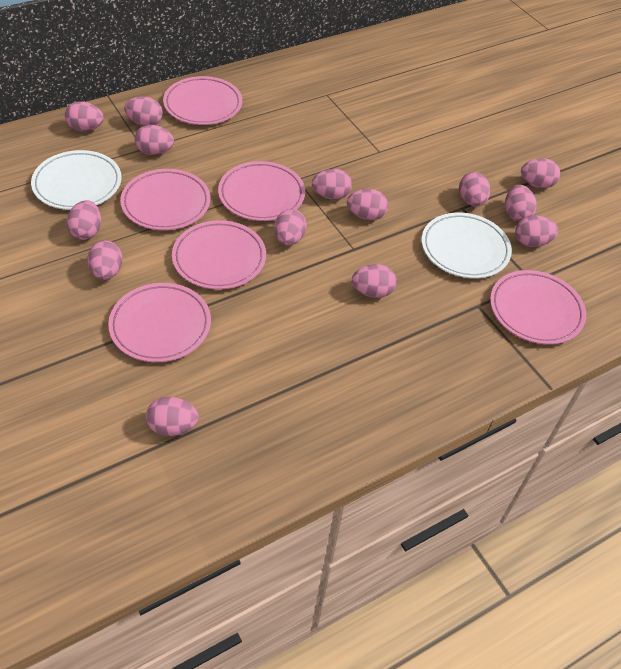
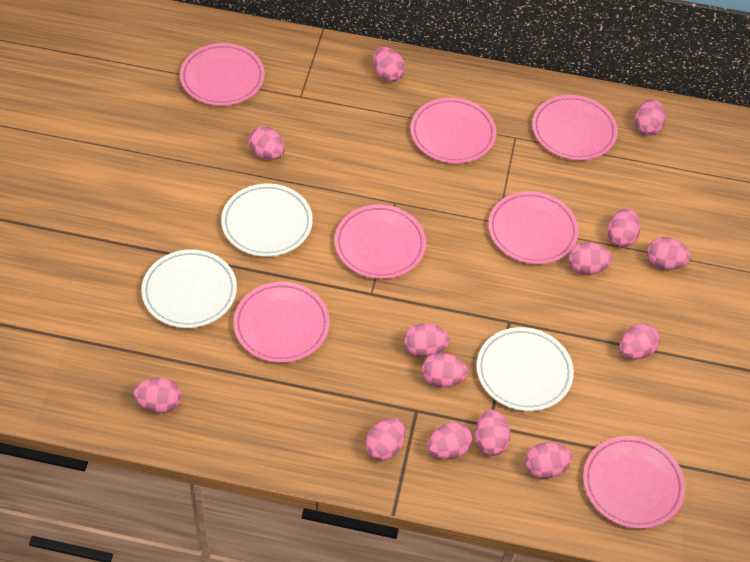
pink plate: [108,283,211,362] [120,169,211,230] [163,76,242,125] [172,220,266,290] [218,161,305,221] [490,270,586,345] = 6 -> [180,43,265,106] [233,282,330,363] [334,204,426,279] [410,97,496,164] [488,191,579,264] [532,95,618,160] [583,436,685,529] = 7
white plate: [31,150,122,210] [422,213,512,278] = 2 -> [141,249,237,328] [221,184,313,257] [476,327,574,411] = 3

